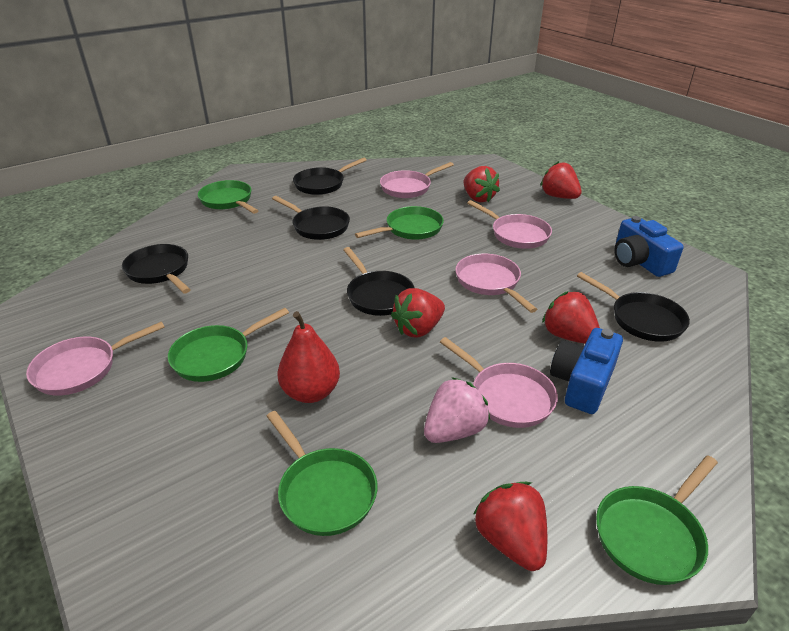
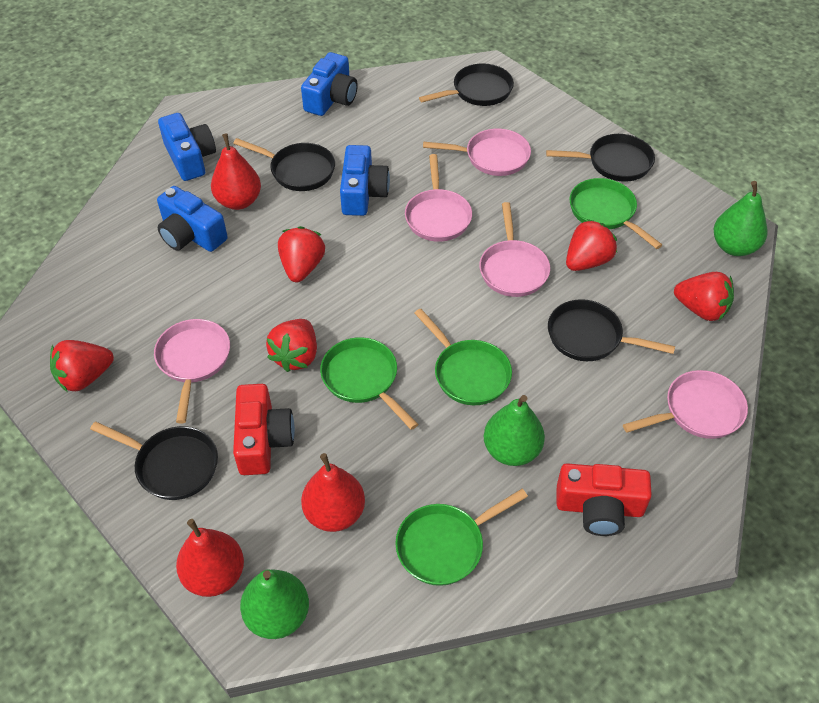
blue camera: [550,328,623,414] [614,216,684,277] = 2 -> [157,186,228,252] [158,113,216,181] [301,52,358,116] [340,145,390,216] = 4
green pan: [168,308,289,382] [198,180,259,214] [267,411,378,536] [355,206,444,240] [596,455,718,585] = 5 -> [320,337,418,430] [395,489,528,586] [414,309,512,405] [569,178,662,249] = 4
green pear: none = 0 -> [240,570,309,639] [484,395,545,466] [713,181,767,256] = 3
pink strawberry: [424,377,490,443] = 1 -> none = 0
red camera: none = 0 -> [233,384,295,475] [557,463,652,536] = 2
red pear: [277,311,340,403] = 1 -> [176,519,244,597] [211,133,261,210] [301,453,365,532] = 3

